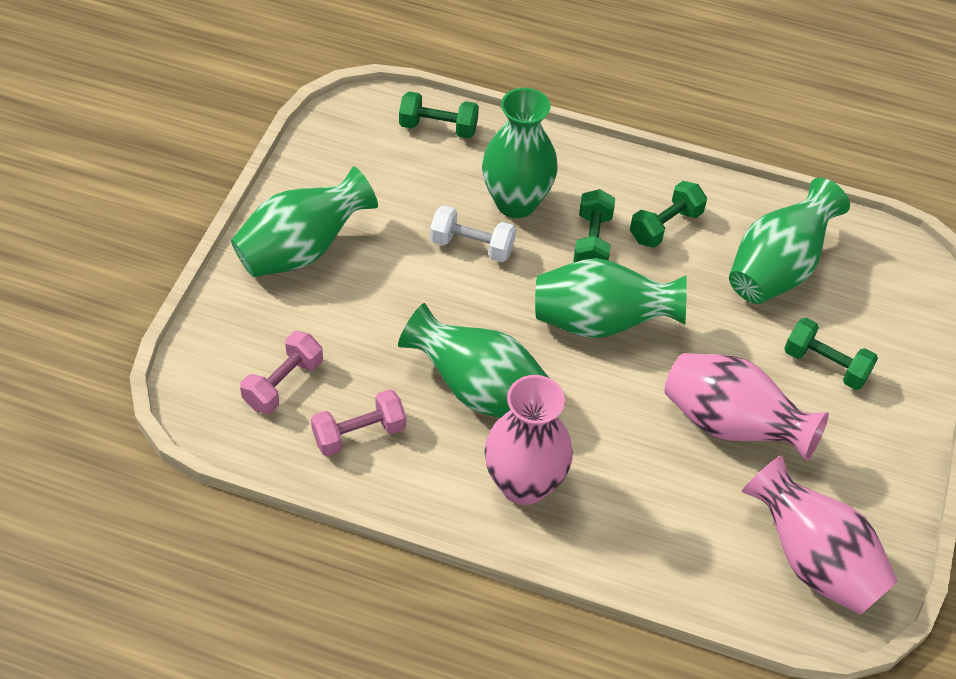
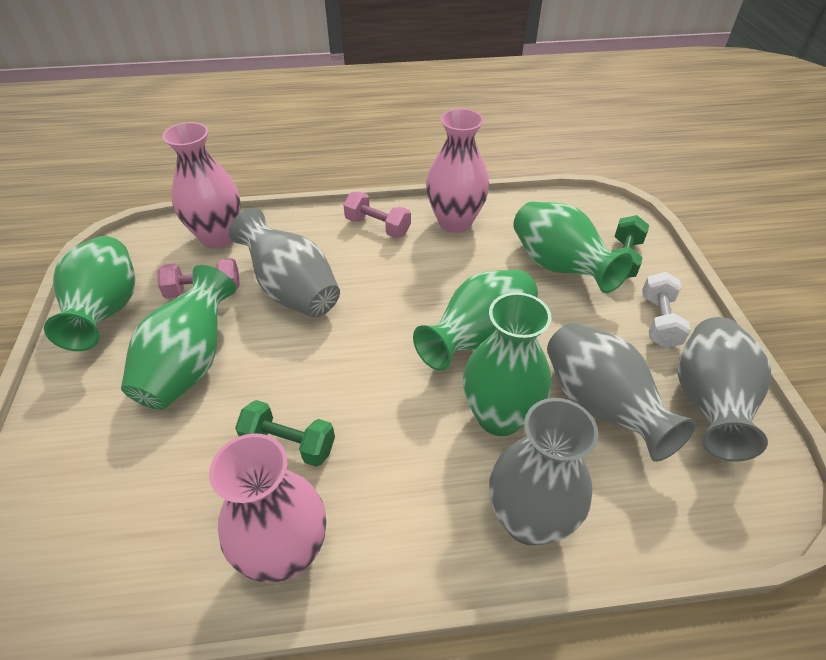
green dumbbell: [399,91,479,139] [573,189,615,262] [630,181,707,248] [784,318,878,390] = 4 -> [235,400,335,467] [611,215,649,278] = 2
grey vase: none = 0 -> [229,208,340,318] [489,398,599,545] [547,323,697,462] [678,317,771,462] = 4

